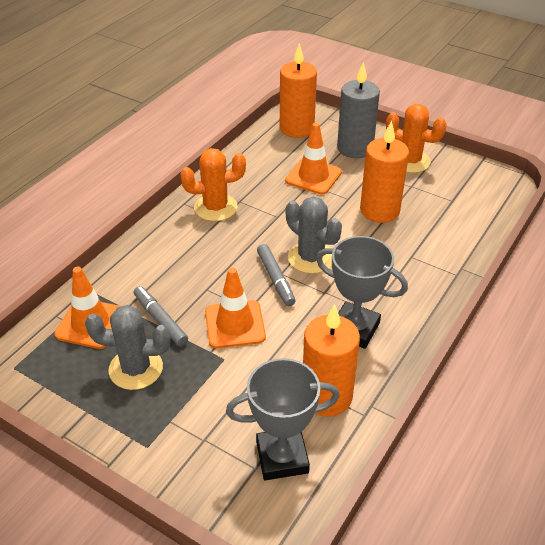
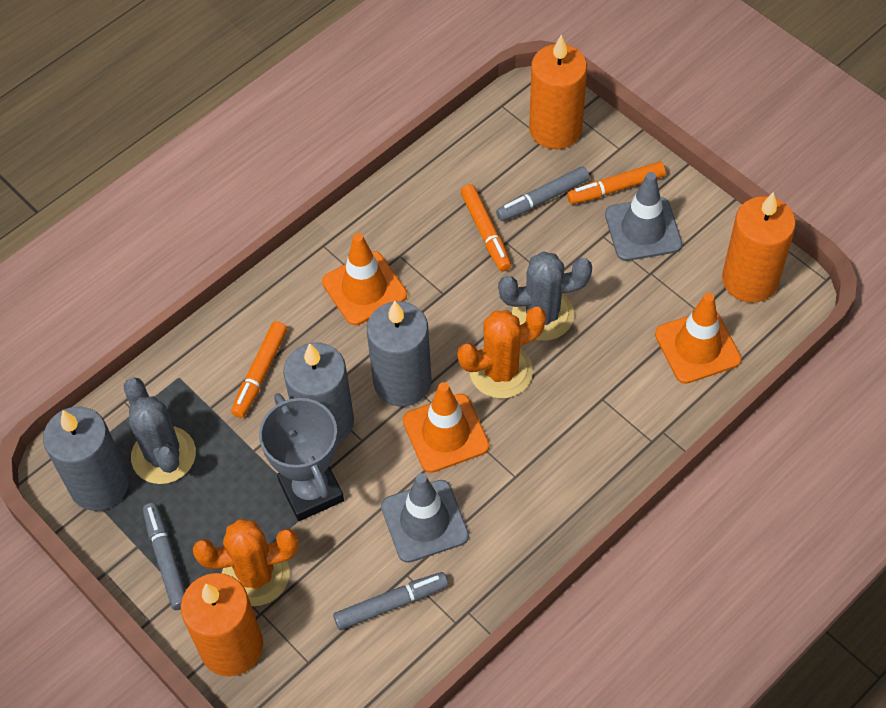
grey candle: [337,62,380,158] = 1 -> [43,406,129,511] [283,342,354,444] [367,301,431,407] = 3
grey marker: [134,286,188,346] [257,244,296,306] = 2 -> [143,503,186,610] [333,572,448,630] [496,166,590,221] = 3
grey traffic cone: none = 0 -> [381,473,469,563] [605,172,682,261] = 2
grey trophy: [226,358,340,480] [316,236,408,349] = 2 -> [259,393,344,521] = 1
orange marker: none = 0 -> [231,321,287,418] [461,184,512,271] [567,161,666,204] = 3

